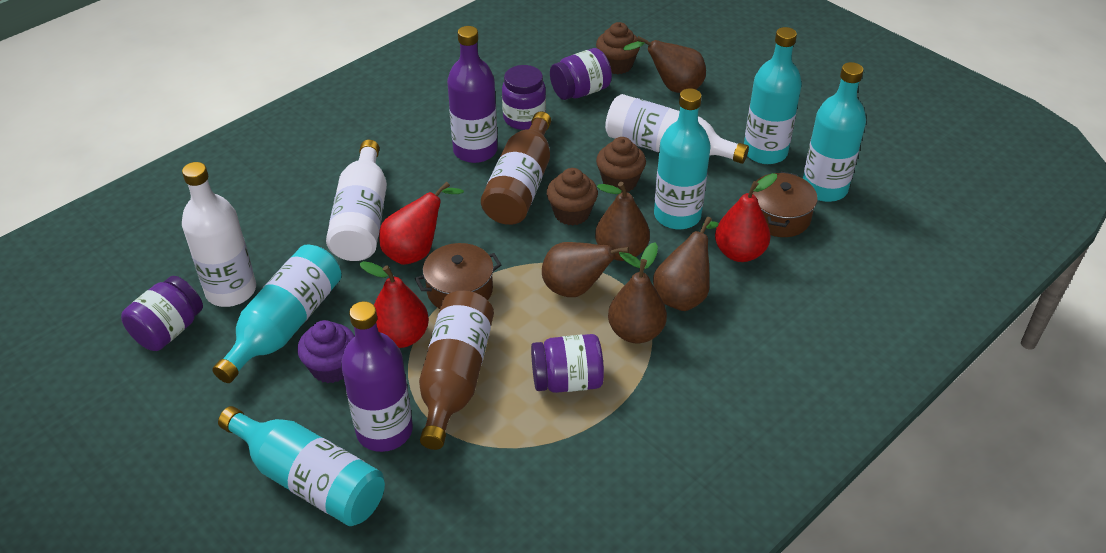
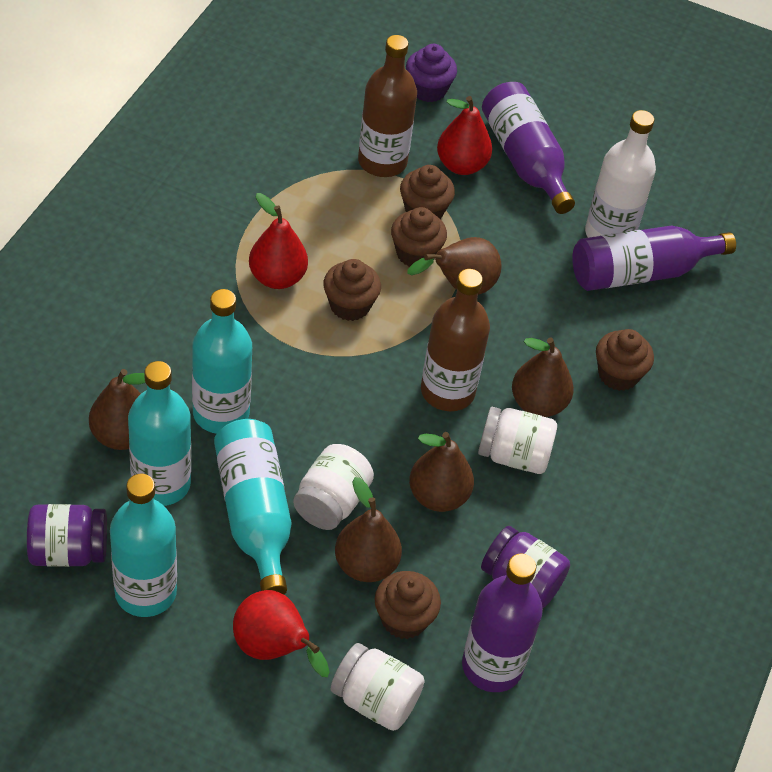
brown cupcake: [547,168,598,225] [596,22,640,74] [596,137,646,193] = 3 -> [323,259,381,321] [375,571,441,639] [391,207,447,267] [400,165,455,219] [596,329,654,391] = 5
brown pot: [415,243,501,309] [753,171,818,237] = 2 -> none = 0
purple bottle: [341,301,413,452] [447,26,498,163] = 2 -> [462,554,543,692] [482,82,575,214] [572,226,736,291] = 3
purple jar: [121,276,203,351] [502,65,546,130] [531,334,604,393] [550,48,612,100] = 4 -> [27,504,107,567] [481,526,570,608] = 2
turquoise bottle: [212,245,341,383] [218,406,385,526] [654,88,711,229] [744,27,802,164] [803,62,866,202] = 5 -> [110,474,177,617] [128,361,191,506] [192,289,252,434] [214,419,292,595] = 4
white bottle: [182,162,256,307] [326,140,387,261] [605,94,749,164] = 3 -> [585,110,656,238] = 1
white jar: none = 0 -> [293,444,374,530] [330,643,424,731] [478,407,557,474] = 3

